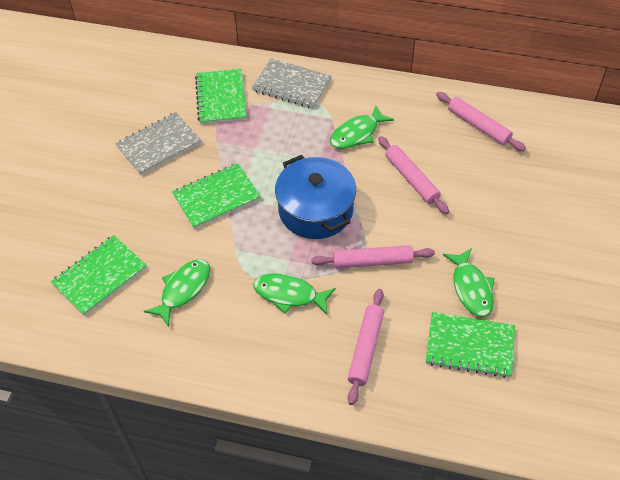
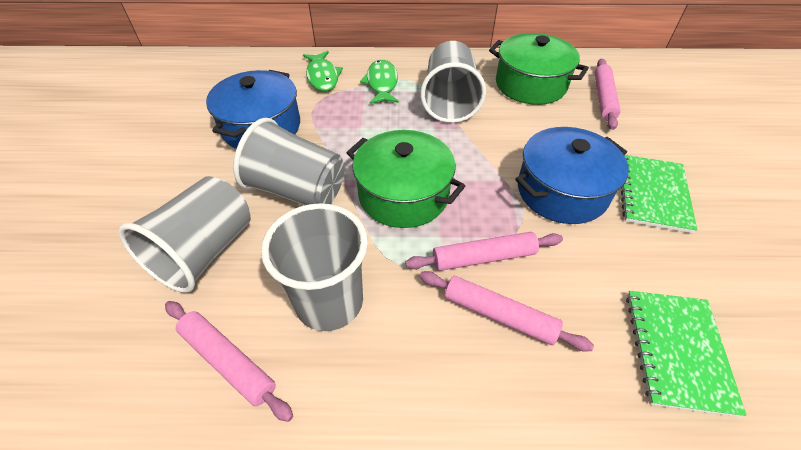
blue pot: [275,155,356,239] = 1 -> [206,70,300,149] [515,127,629,224] = 2
green fish: [144,259,210,327] [254,273,335,314] [330,105,394,149] [443,248,495,317] = 4 -> [303,51,343,91] [360,59,399,104] = 2
green notebook: [51,235,147,316] [172,163,261,229] [195,69,247,124] [426,312,515,378] = 4 -> [621,155,697,233] [626,291,747,417] = 2
green pot: none = 0 -> [347,130,465,228] [489,33,589,105] = 2
grey cup: none = 0 -> [119,176,251,293] [233,118,345,205] [261,203,368,331] [420,41,486,123] = 4
grey notebook: [116,112,201,175] [252,58,331,109] = 2 -> none = 0

